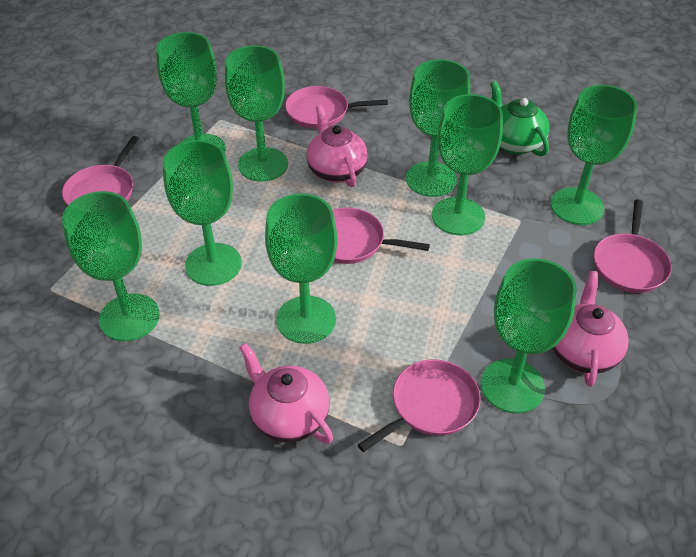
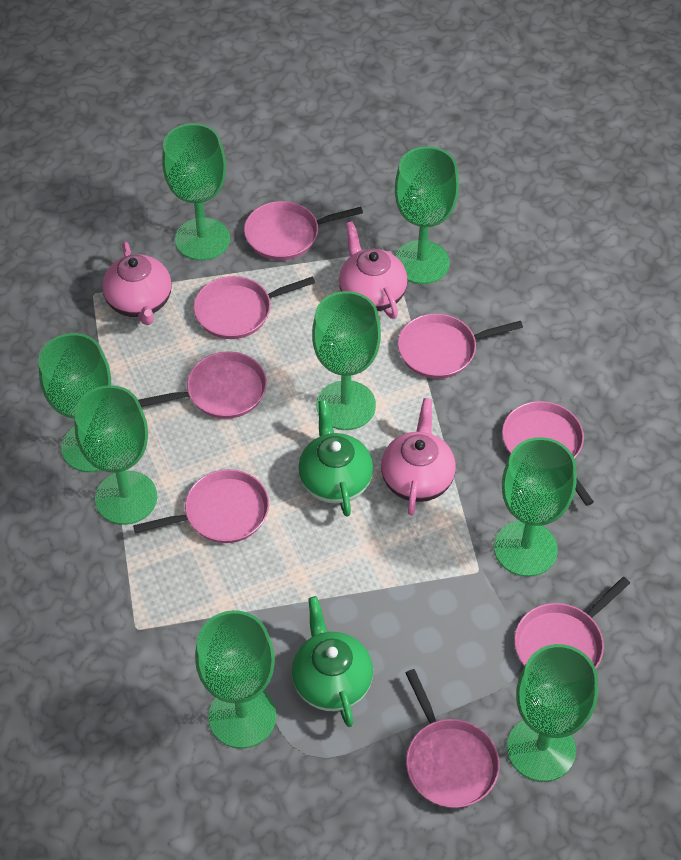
green goblet: [62,191,160,341] [156,32,226,152] [163,140,242,286] [225,45,288,182] [265,193,338,344] [406,59,470,197] [432,94,503,235] [481,258,577,413] [551,85,637,225] = 9 -> [38,333,111,472] [74,385,157,525] [162,123,230,261] [195,610,276,749] [312,291,381,430] [395,146,459,284] [494,437,577,577] [507,644,598,782] = 8
green teapot: [490,81,550,156] = 1 -> [292,596,373,727] [298,400,373,517] = 2
pink pan: [62,136,139,205] [285,86,388,129] [332,207,430,264] [358,359,481,452] [594,199,672,293] = 5 -> [133,469,269,543] [138,351,267,419] [194,276,315,339] [244,201,363,260] [398,314,523,379] [406,669,500,808] [502,401,594,506] [514,577,630,668] = 8

